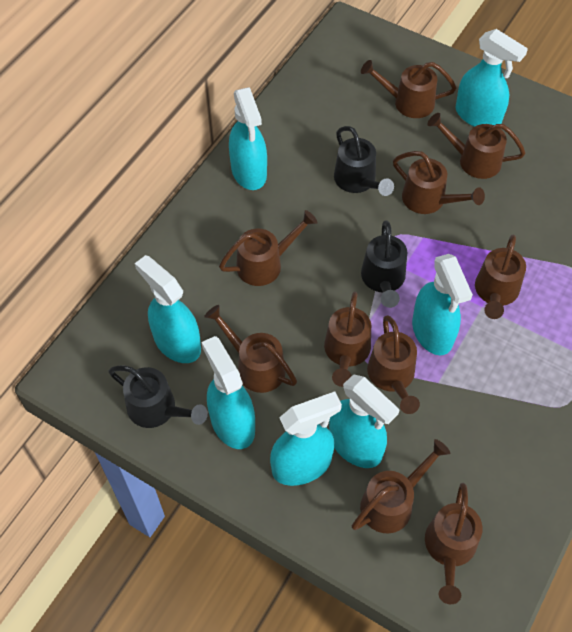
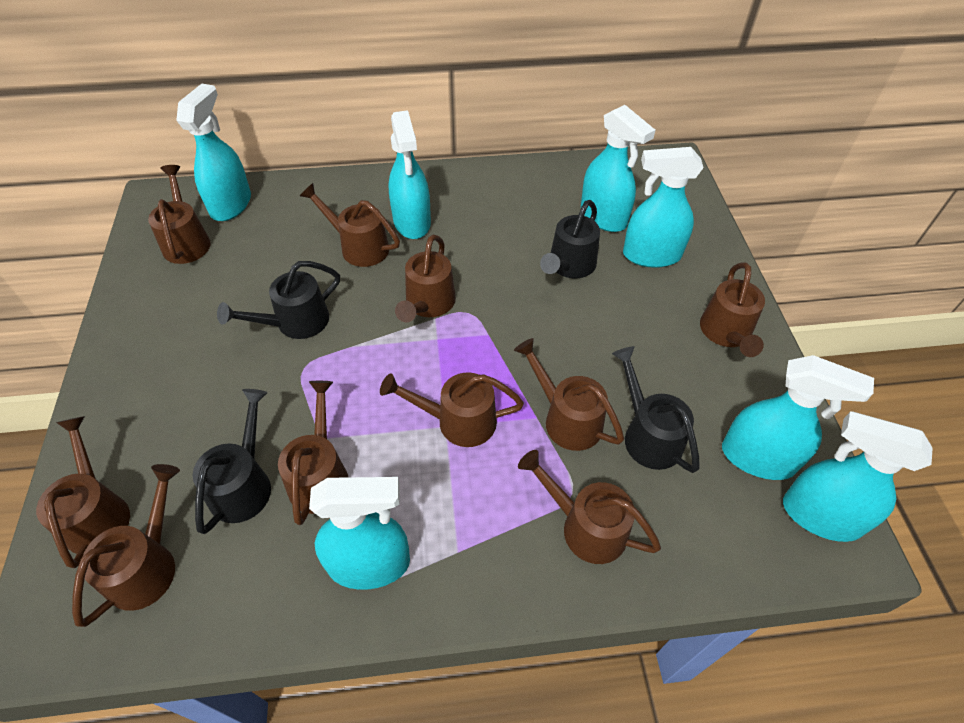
black watering can: [109,366,208,428] [334,126,394,196] [361,220,407,308] = 3 -> [193,389,271,534] [217,261,340,339] [540,200,600,278] [612,346,700,473] = 4

